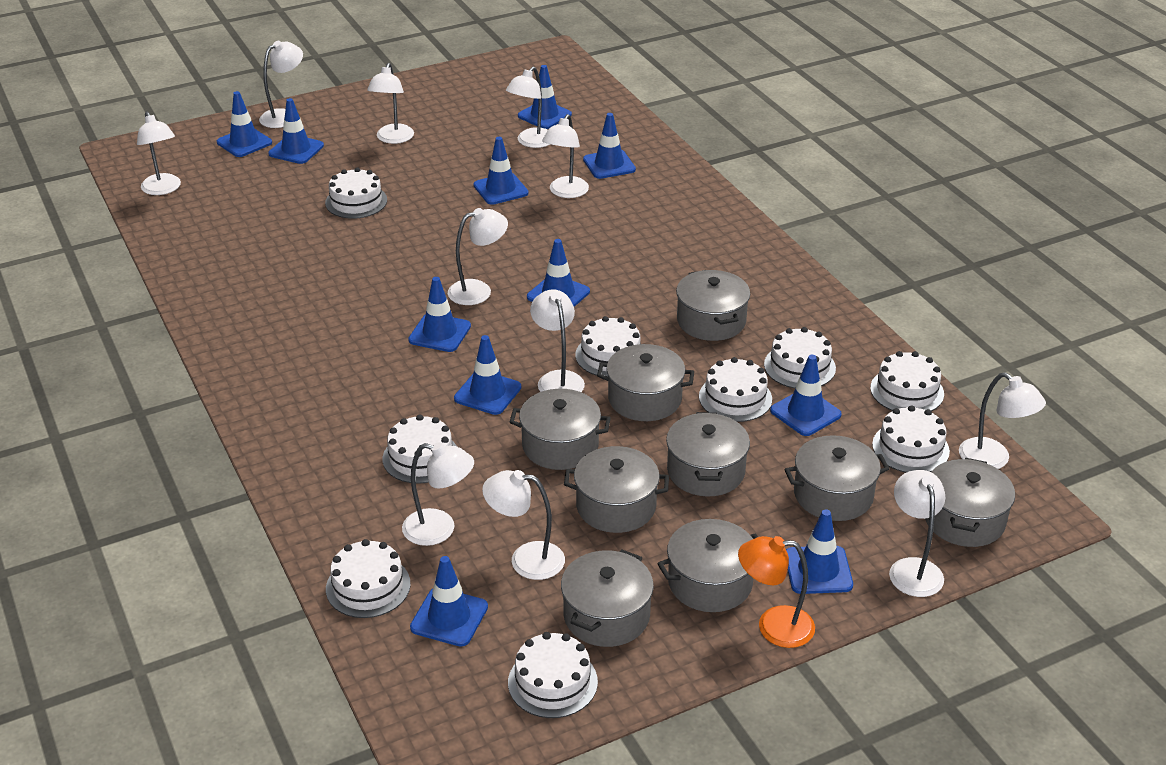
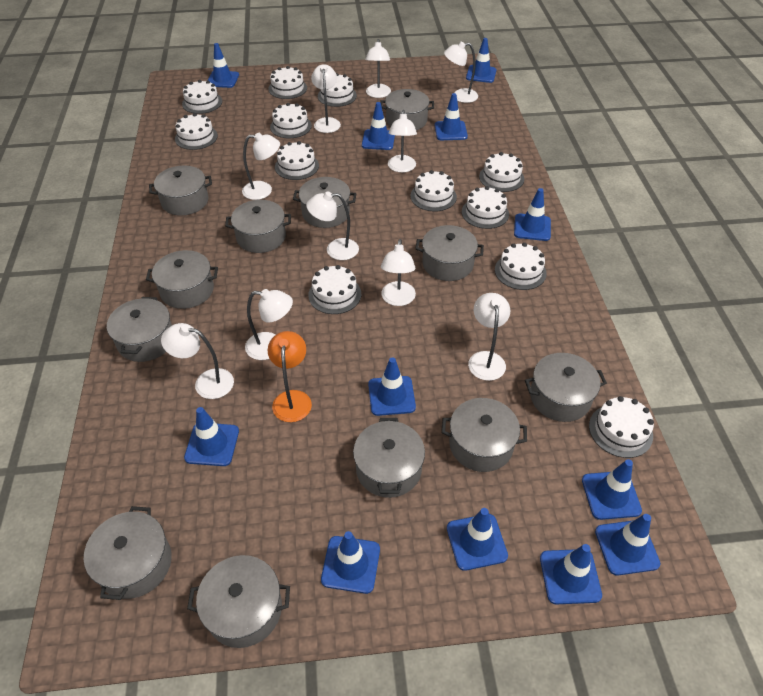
blue traffic cone: [217,91,272,157] [268,98,324,164] [408,277,471,352] [410,556,488,647] [454,335,521,415] [473,137,529,205] [518,65,572,129] [527,239,590,307] [583,113,636,179] [770,355,842,436] [786,509,853,594] = 11 -> [184,407,239,466] [208,43,239,88] [321,531,380,594] [362,102,395,150] [368,357,416,416] [435,93,468,140] [447,508,508,571] [466,38,496,83] [514,188,551,241] [540,544,602,604] [582,459,642,520] [595,514,660,575] = 12
grey pot: [510,389,611,470] [561,550,654,647] [564,446,669,533] [597,344,694,421] [657,519,758,612] [666,412,750,496] [676,270,750,341] [784,435,890,521] [925,458,1015,547] = 9 -> [84,506,172,600] [107,297,172,362] [146,250,218,309] [149,166,212,216] [187,555,290,648] [225,200,291,253] [293,177,356,228] [353,418,425,498] [380,89,434,130] [415,225,484,281] [442,398,527,472] [525,353,607,422] = 12
white cake: [325,167,387,219] [326,539,411,618] [383,414,456,484] [508,632,598,718] [575,316,641,376] [699,357,772,422] [764,327,836,388] [870,351,944,411] [872,405,950,473] = 9 -> [175,113,218,150] [182,80,222,114] [269,66,307,99] [270,103,312,138] [275,141,319,180] [308,265,361,314] [318,73,357,107] [410,170,457,211] [462,186,509,229] [479,152,524,192] [495,243,547,290] [589,396,654,458] = 12
white lamp: [137,111,181,195] [259,41,303,128] [367,63,414,144] [402,442,474,546] [448,208,508,305] [482,470,565,580] [506,67,550,148] [530,289,585,392] [542,114,589,198] [889,470,945,597] [959,372,1046,469] = 11 -> [161,323,234,399] [242,133,280,200] [245,289,293,360] [306,191,359,260] [311,64,341,133] [365,39,391,98] [381,239,416,306] [388,110,417,173] [444,42,478,103] [468,293,510,381] = 10

